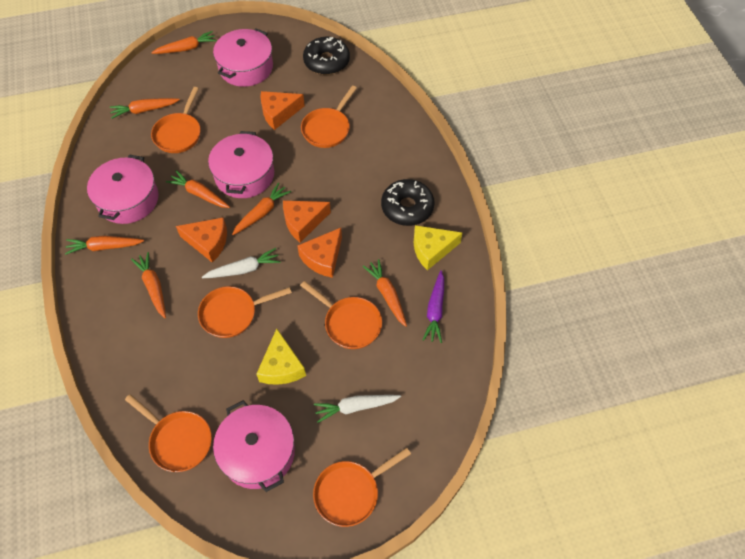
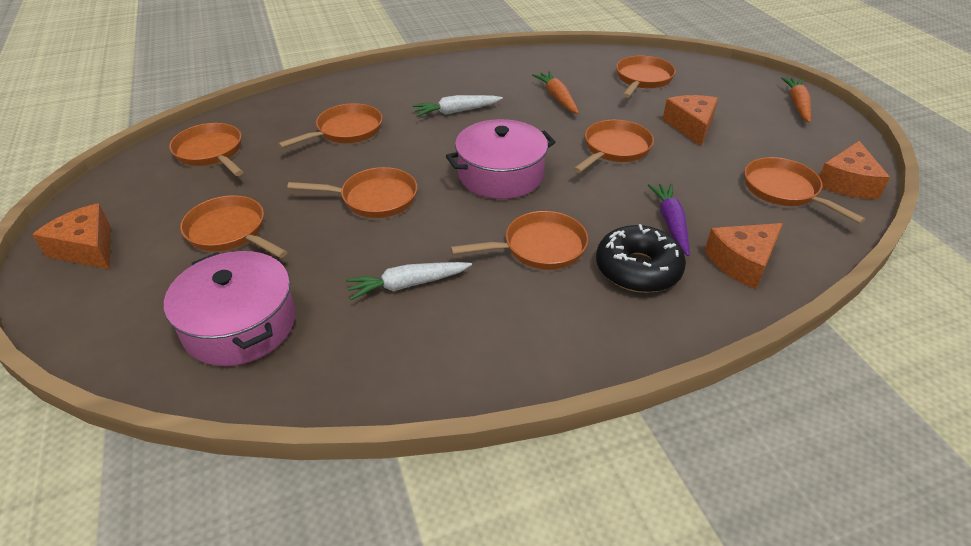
black donut: [303,37,350,75] [381,179,435,226] = 2 -> [596,224,686,293] = 1
orange carrot: [65,236,144,255] [110,98,180,119] [131,252,166,318] [151,31,217,54] [166,170,230,208] [232,183,291,235] [363,259,407,327] = 7 -> [532,71,579,114] [781,77,811,123] = 2
orange pan: [125,394,212,472] [151,87,201,153] [198,286,292,338] [300,281,382,349] [301,86,357,148] [313,448,411,527] = 6 -> [169,123,243,176] [180,195,287,258] [278,103,383,148] [287,167,417,218] [450,211,588,270] [573,120,654,173] [616,56,676,98] [744,157,866,224] = 8
pink pot: [87,154,159,224] [208,131,274,198] [213,29,273,87] [213,400,295,492] = 4 -> [164,251,296,366] [446,119,556,199] = 2
yellow cheese: [256,329,306,385] [414,225,462,270] = 2 -> none = 0

